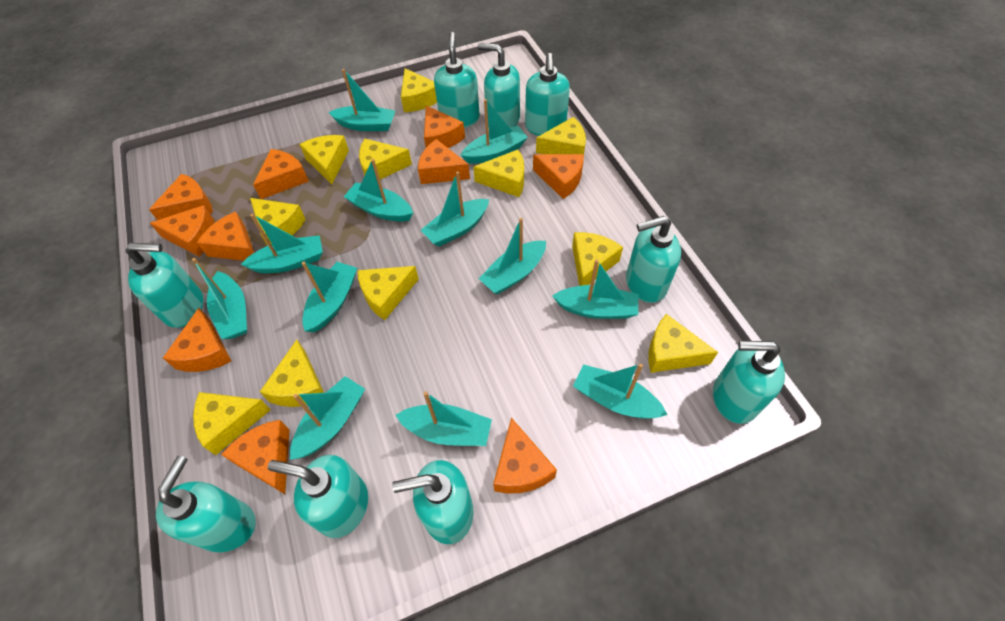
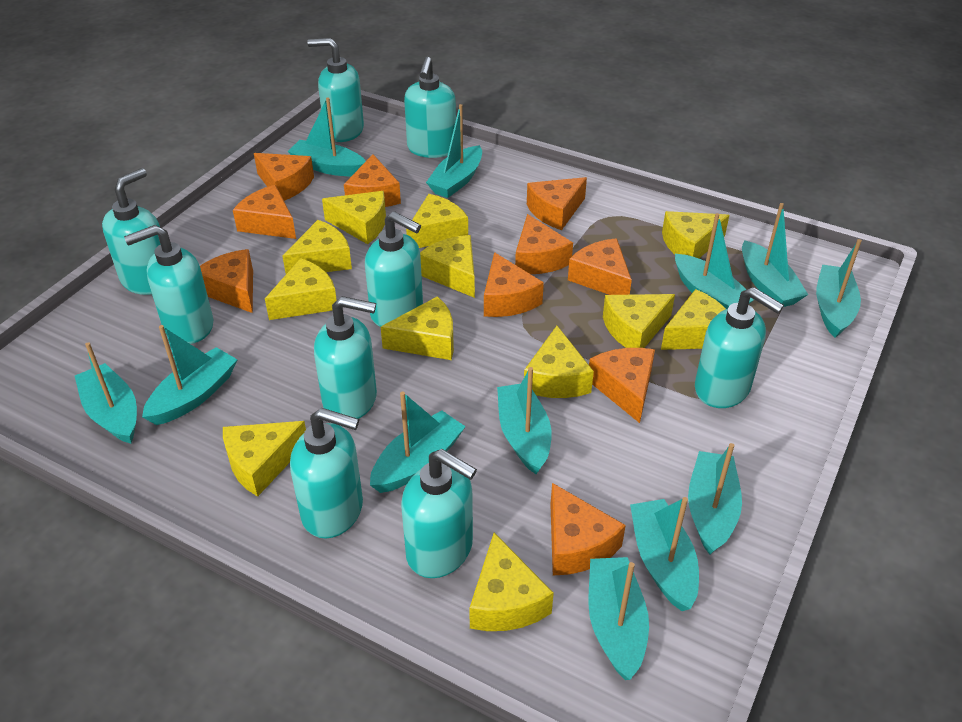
yellow cheese: [193,392,271,455] [250,198,306,246] [260,340,324,407] [300,135,349,184] [358,266,419,320] [359,139,412,179] [401,68,437,112] [473,150,524,197] [536,117,586,154] [572,232,623,286] [648,314,718,373] = 11 -> [223,421,306,497] [265,258,337,320] [283,220,352,274] [322,191,386,244] [381,296,454,360] [406,194,468,248] [420,235,475,298] [469,533,554,631] [524,326,594,398] [603,294,675,348] [661,289,726,350] [662,211,729,258] = 12

